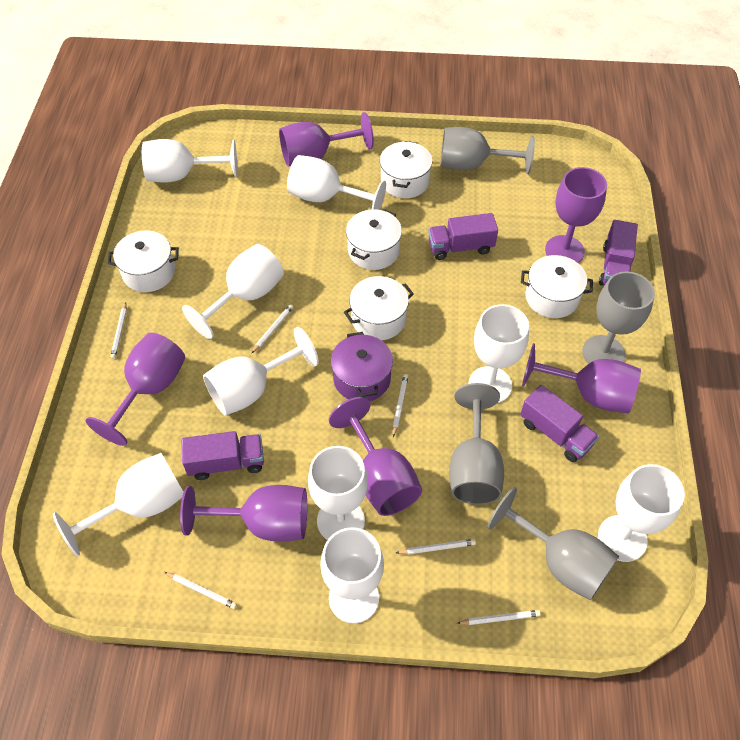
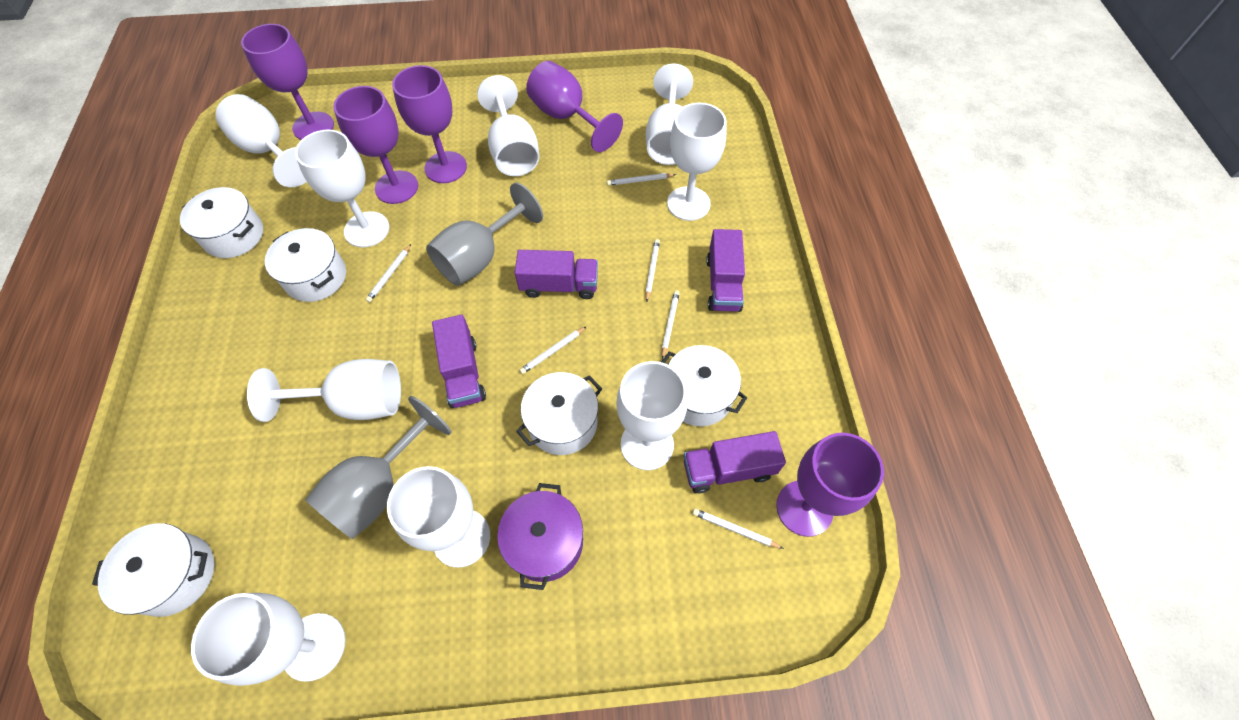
grey goblet: [441,127,535,174] [449,383,504,504] [487,487,619,600] [582,271,655,364] = 4 -> [305,396,452,539] [426,183,543,286] = 2
purple goblet: [86,333,185,446] [180,485,307,542] [279,112,374,166] [329,397,422,516] [522,343,641,413] [545,167,607,263] = 6 -> [241,24,334,140] [333,86,418,204] [392,65,467,183] [526,61,623,152] [776,433,884,537] = 5

